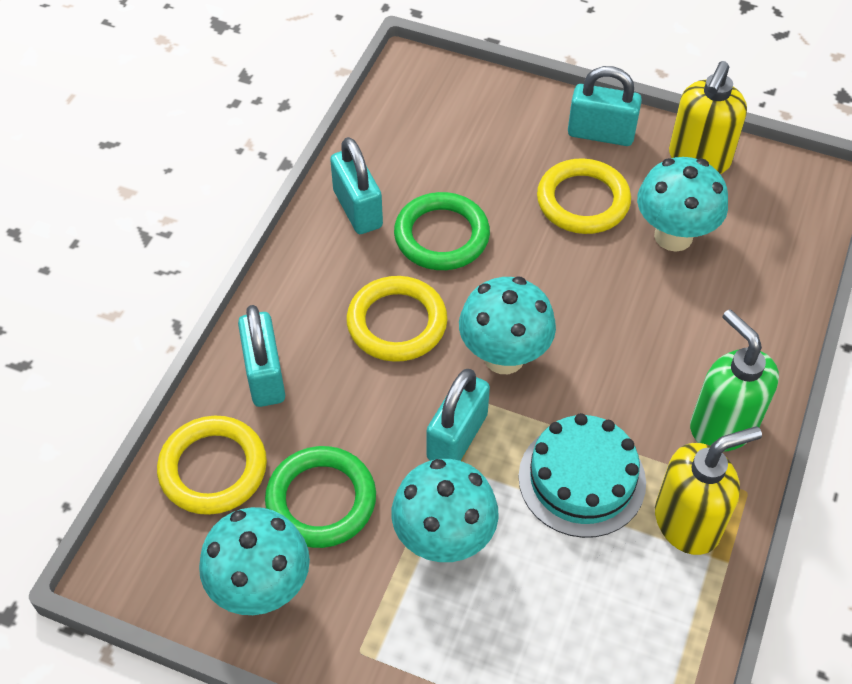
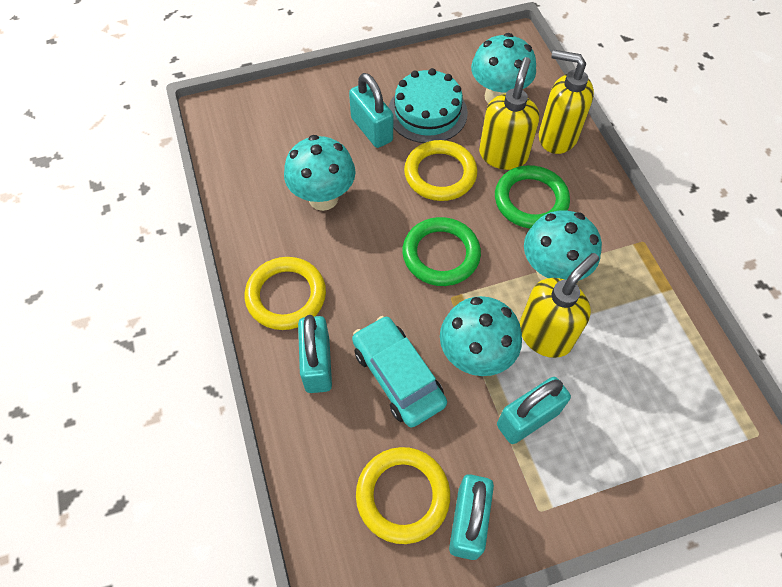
green soap dispenser: [690,309,779,451] = 1 -> none = 0
turquoise car: none = 0 -> [352,316,447,427] = 1
yellow soap dispenser: [655,426,762,555] [669,61,747,174] = 2 -> [479,57,539,170] [519,253,599,358] [539,50,594,154] = 3

